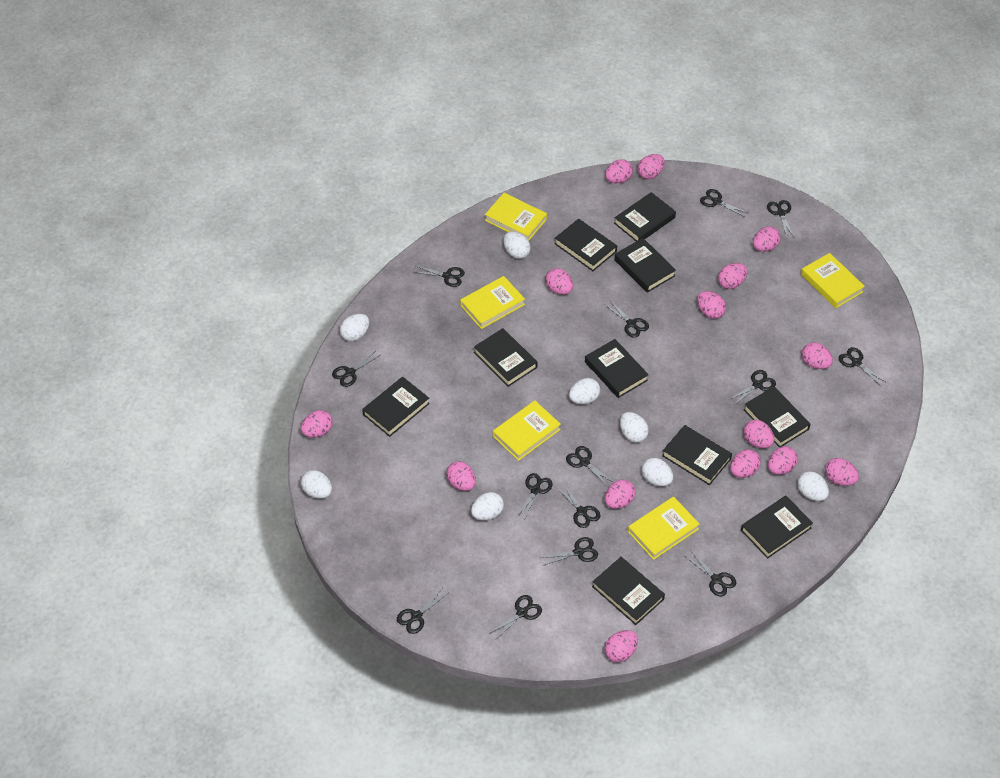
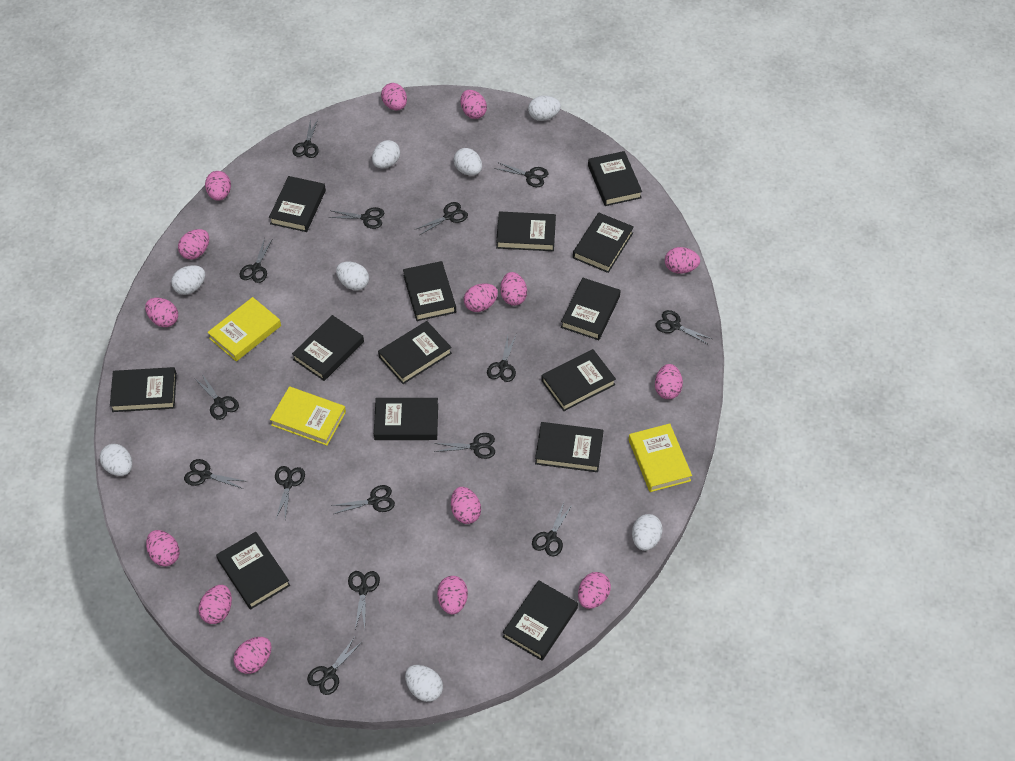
black book: [362,377,430,437] [474,328,537,387] [554,219,617,271] [585,339,649,398] [592,557,665,625] [614,192,676,241] [614,238,676,293] [662,425,732,485] [741,496,813,559] [743,386,811,448] = 10 -> [110,367,177,412] [216,532,290,609] [269,176,326,232] [292,315,364,381] [374,398,438,440] [378,321,452,384] [403,261,456,321] [496,212,556,251] [502,580,578,661] [535,422,604,472] [541,349,616,411] [561,278,621,340] [573,213,634,273] [588,151,642,206] = 14
black scissors: [332,351,380,387] [397,589,448,634] [414,266,465,287] [489,595,542,640] [516,473,553,520] [541,537,598,566] [556,483,600,528] [566,446,614,488] [604,300,649,338] [686,551,736,596] [700,189,748,217] [728,370,776,406] [767,200,794,237] [839,347,887,386] = 14 -> [184,459,244,489] [194,374,239,420] [240,238,272,283] [275,466,305,519] [292,119,319,158] [307,637,363,695] [328,207,384,229] [331,485,395,514] [348,571,380,629] [416,202,468,235] [434,433,495,459] [487,335,516,382] [494,162,548,187] [532,502,573,556] [655,310,712,345] = 15
yellow book: [460,276,525,329] [485,193,547,241] [493,401,561,461] [628,496,700,560] [801,253,865,308] = 5 -> [207,297,281,361] [270,386,346,446] [629,423,692,492] = 3

